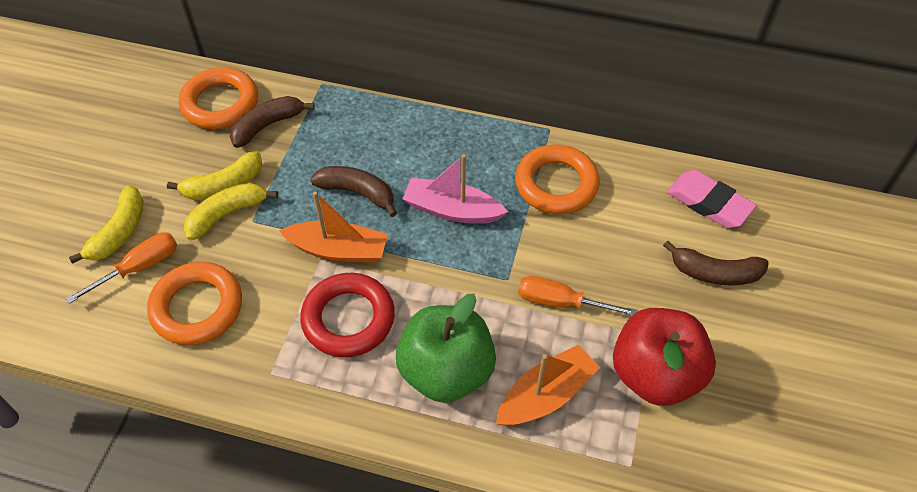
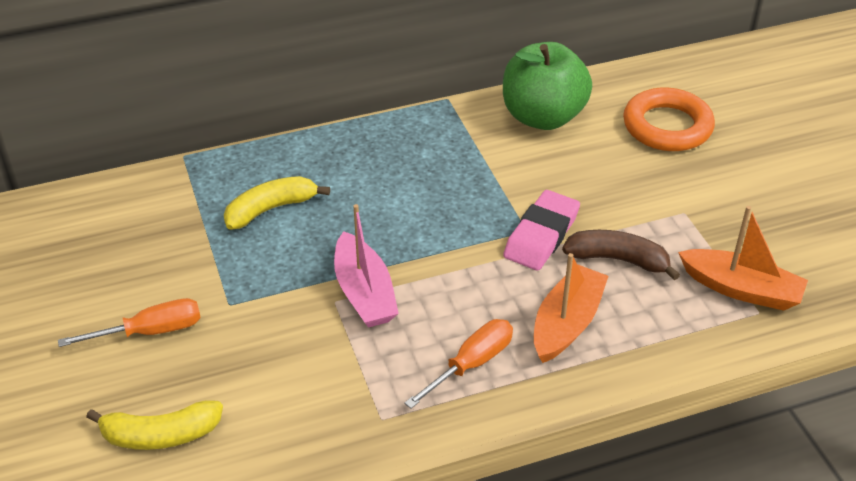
brown banana: [230,96,315,148] [310,166,397,217] [663,241,769,286] = 3 -> [562,230,680,280] = 1
orange ring: [147,262,242,345] [179,67,258,129] [515,144,600,214] = 3 -> [623,88,715,151] = 1
red apple: [613,308,716,406] = 1 -> none = 0
red ring: [300,273,395,357] = 1 -> none = 0
yellow banana: [69,186,144,264] [167,151,263,200] [184,183,278,240] = 3 -> [86,400,223,450] [224,176,330,230] = 2

